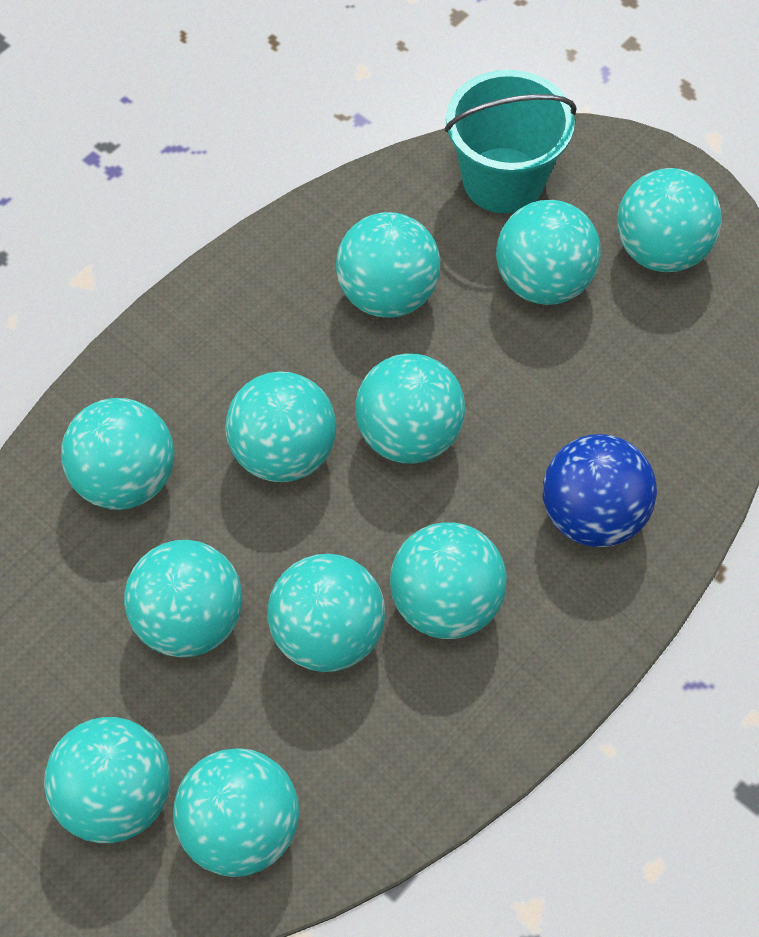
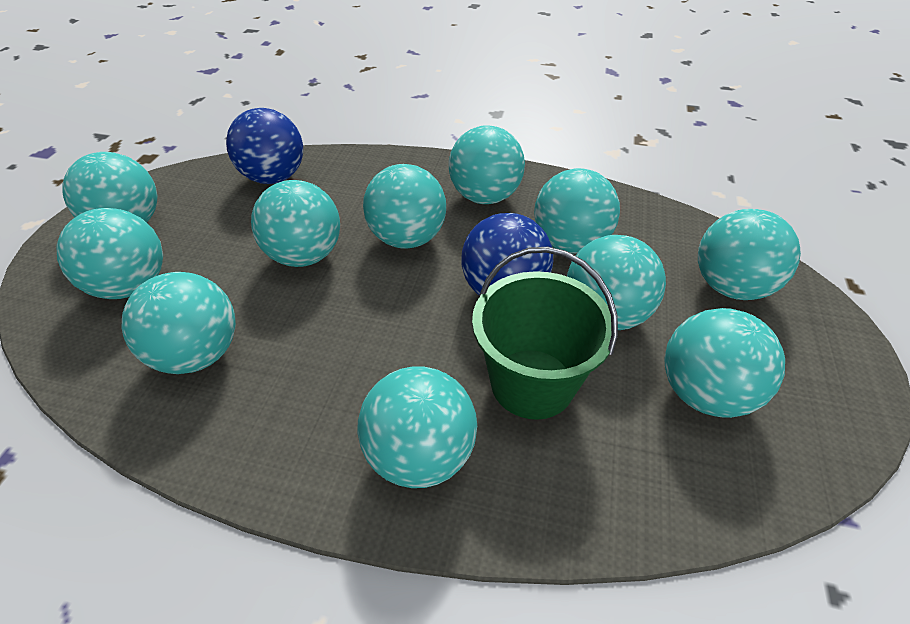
blue ball: [543,434,657,547] = 1 -> [226,108,303,184] [461,213,553,295] = 2
green bucket: none = 0 -> [472,247,618,420] = 1
turquoise bucket: [444,70,577,213] = 1 -> none = 0

